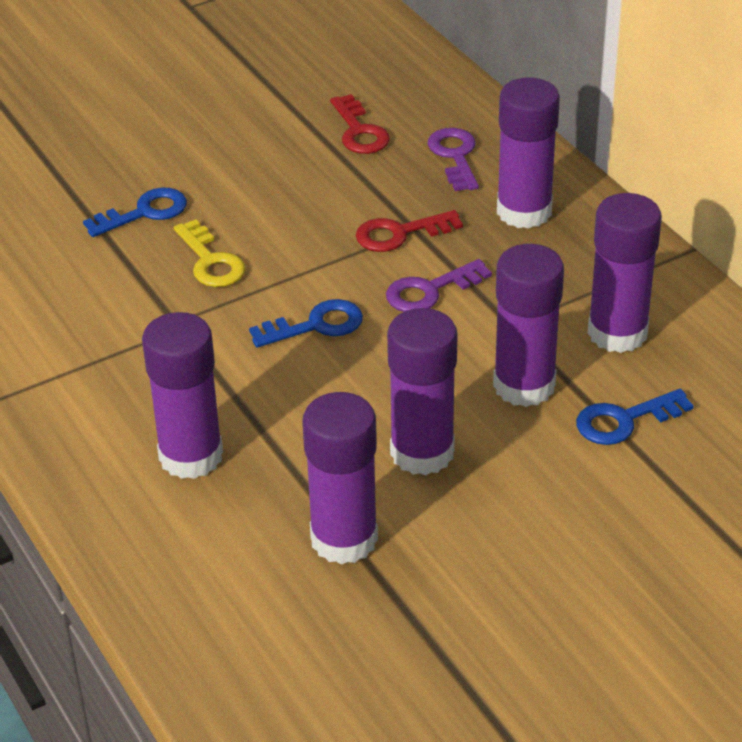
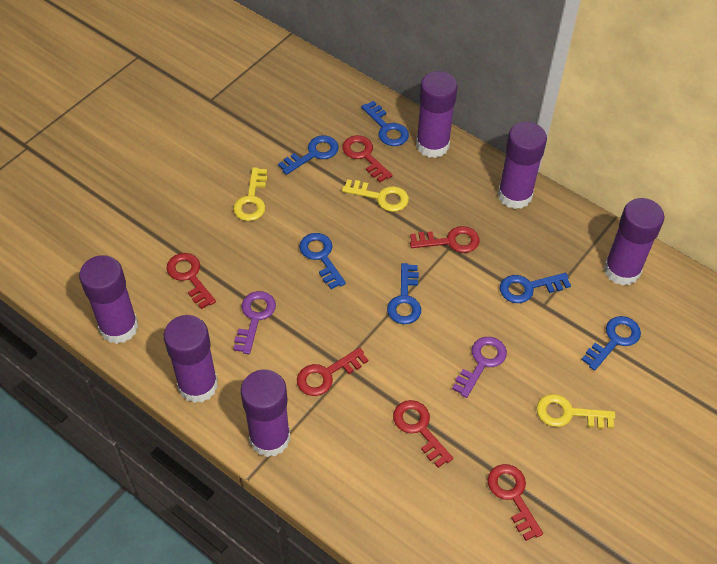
blue key: [83,188,187,237] [249,299,363,348] [576,389,694,445] = 3 -> [278,136,339,175] [299,233,346,289] [361,101,409,146] [387,263,421,324] [500,273,571,303] [582,316,641,371] = 6
red key: [330,94,390,154] [356,210,463,252] = 2 -> [166,253,216,309] [297,347,368,396] [342,135,393,182] [393,400,453,468] [410,226,480,253] [487,464,543,541] = 6
yellow key: [174,219,245,287] = 1 -> [233,167,268,221] [342,179,409,212] [537,394,615,429] = 3

